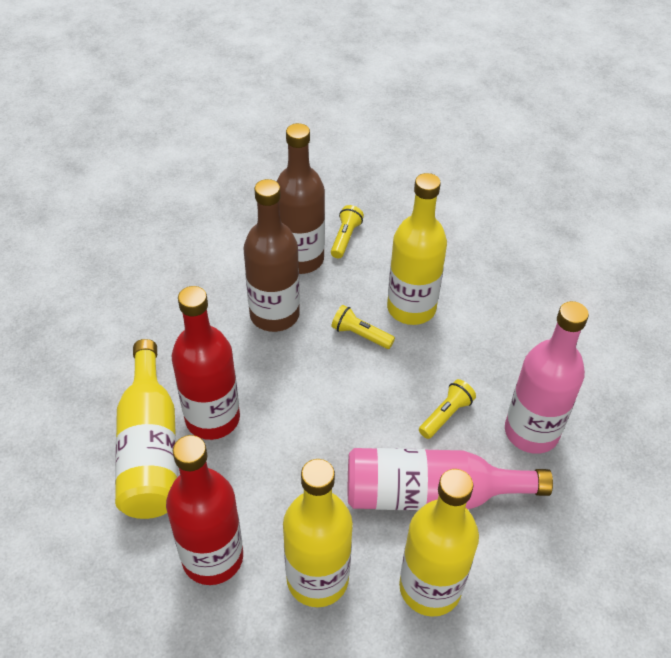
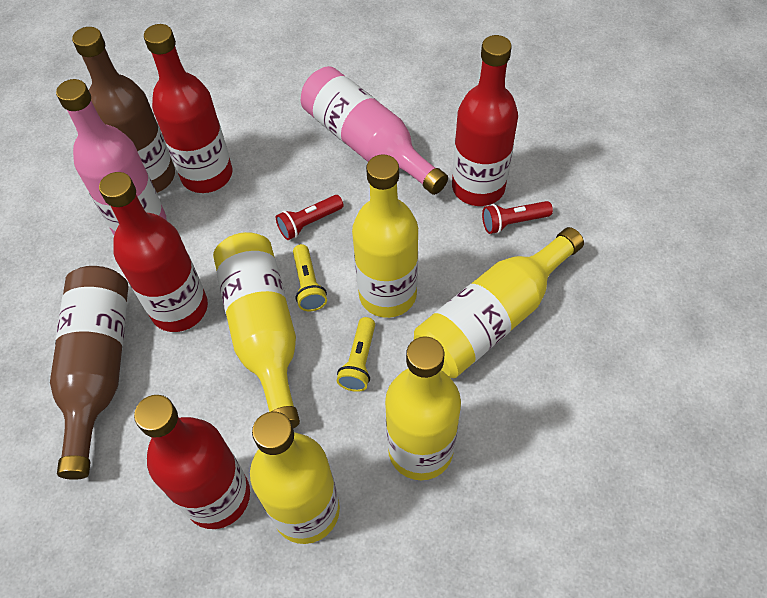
red bottle: [166,435,243,585] [172,286,240,440] = 2 -> [99,172,208,332] [134,395,250,529] [144,24,232,193] [452,35,518,206] = 4
red flashlight: none = 0 -> [276,195,344,240] [482,201,553,234] = 2
yellow bottle: [115,339,178,519] [283,459,353,607] [387,173,447,325] [399,469,479,617] = 4 -> [213,232,300,429] [250,412,340,544] [352,154,418,318] [385,337,461,480] [414,227,584,378] = 5
yellow flashlight: [331,205,364,258] [332,305,395,349] [419,379,476,439] = 3 -> [293,244,327,311] [337,317,375,392] = 2

